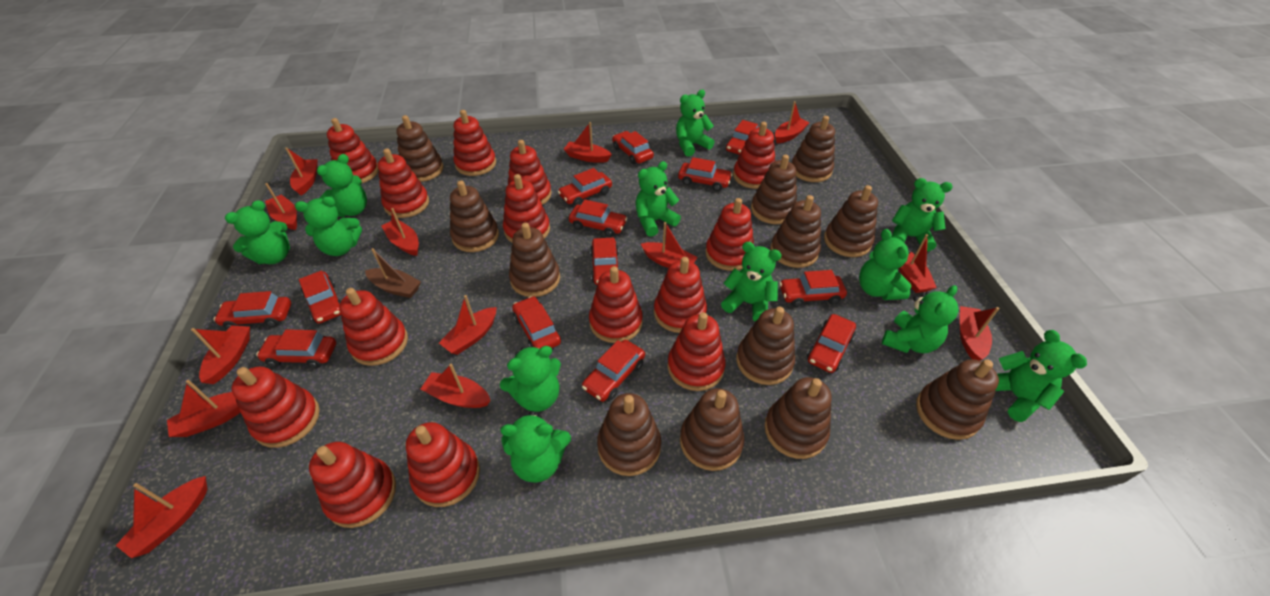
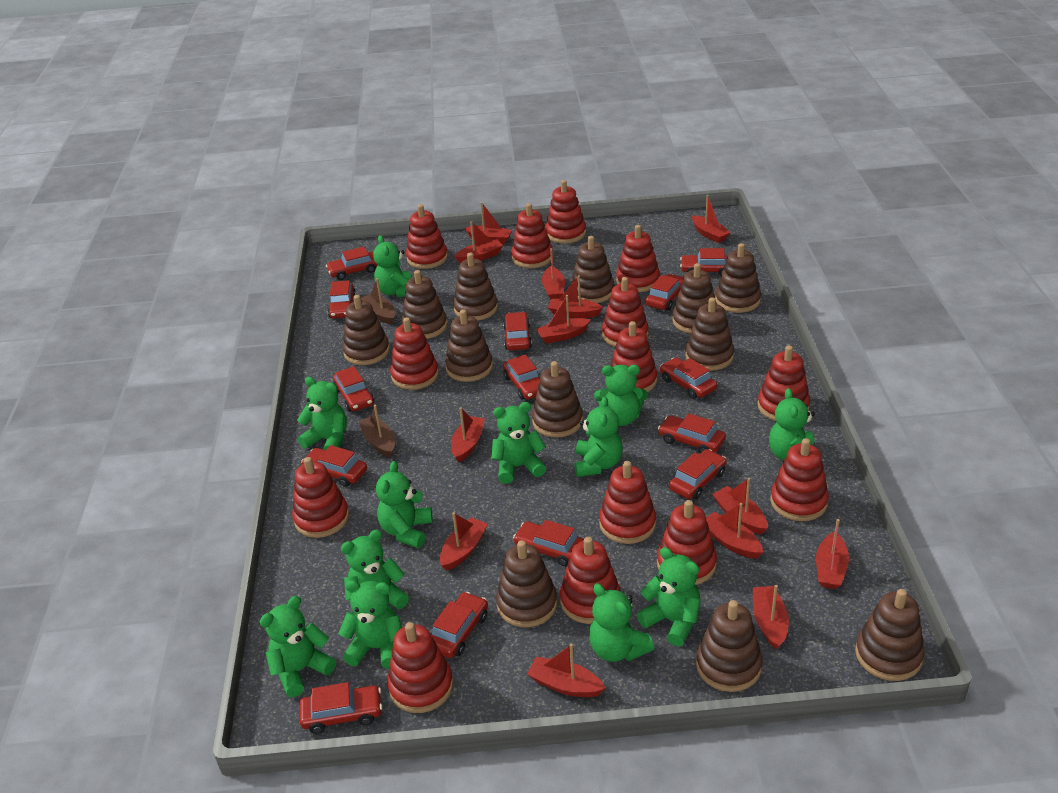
brown boat: [365,248,421,298] = 1 -> [358,405,395,457] [361,278,395,325] = 2
red car: [214,291,291,329] [256,329,336,368] [299,271,341,324] [512,296,561,349] [558,168,612,206] [569,200,627,237] [582,340,645,402] [590,237,619,285] [612,131,654,164] [678,157,733,191] [726,120,759,155] [779,270,847,307] [807,314,856,373] = 13 -> [300,682,382,734] [301,445,367,487] [326,247,378,280] [328,280,356,319] [333,366,374,412] [431,592,488,658] [503,312,532,351] [503,355,540,400] [513,520,584,567] [645,274,683,310] [658,413,726,453] [660,357,717,399] [669,449,727,499] [680,248,728,276] = 14

